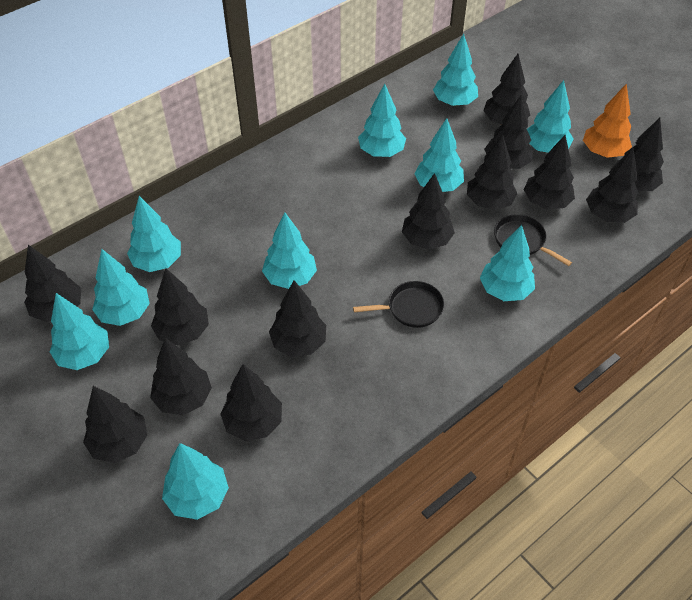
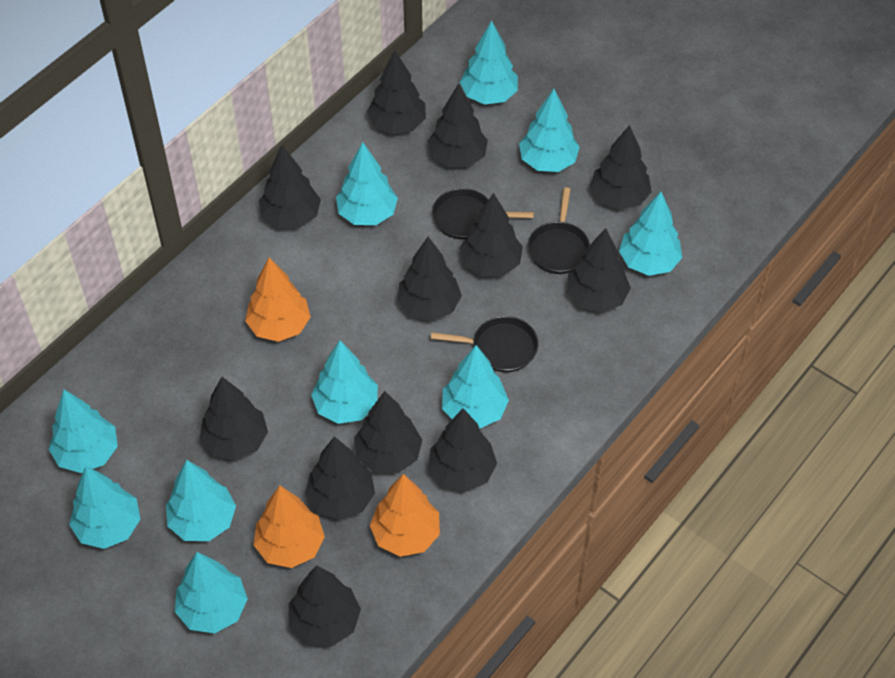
black pan: [353,281,444,328] [494,214,572,266] = 2 -> [431,316,538,372] [432,188,534,240] [528,187,590,274] = 3
black tree: [24,245,81,322] [83,386,147,463] [150,338,212,415] [151,268,209,345] [220,364,282,441] [269,280,326,357] [402,173,455,249] [467,135,517,210] [483,54,530,125] [484,96,533,169] [524,135,575,209] [586,148,638,223] [617,118,664,191] = 13 -> [200,377,268,460] [259,145,321,228] [288,565,361,646] [305,436,375,520] [354,391,422,473] [367,50,426,134] [397,237,462,321] [428,84,488,167] [428,409,497,492] [460,193,523,276] [567,228,631,312] [590,125,652,210] = 12
orange tree: [583,83,632,158] = 1 -> [245,257,311,342] [254,486,325,568] [370,474,440,557] = 3

